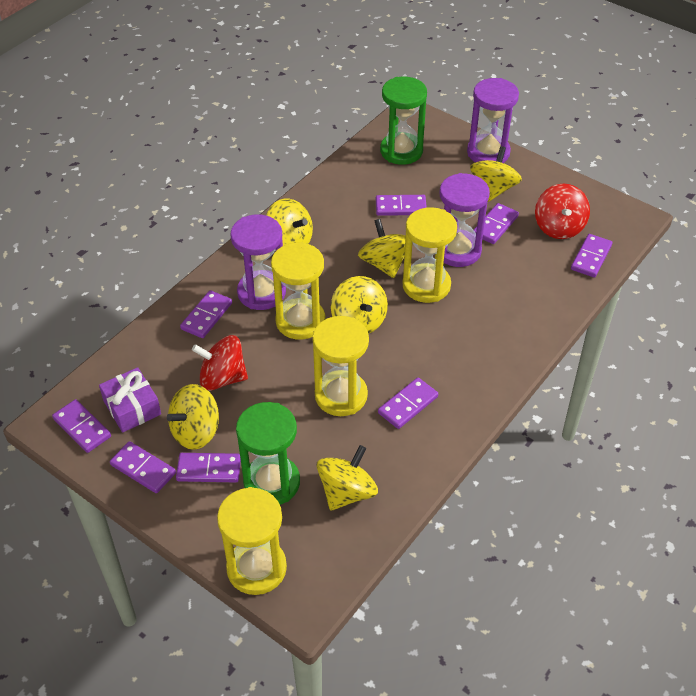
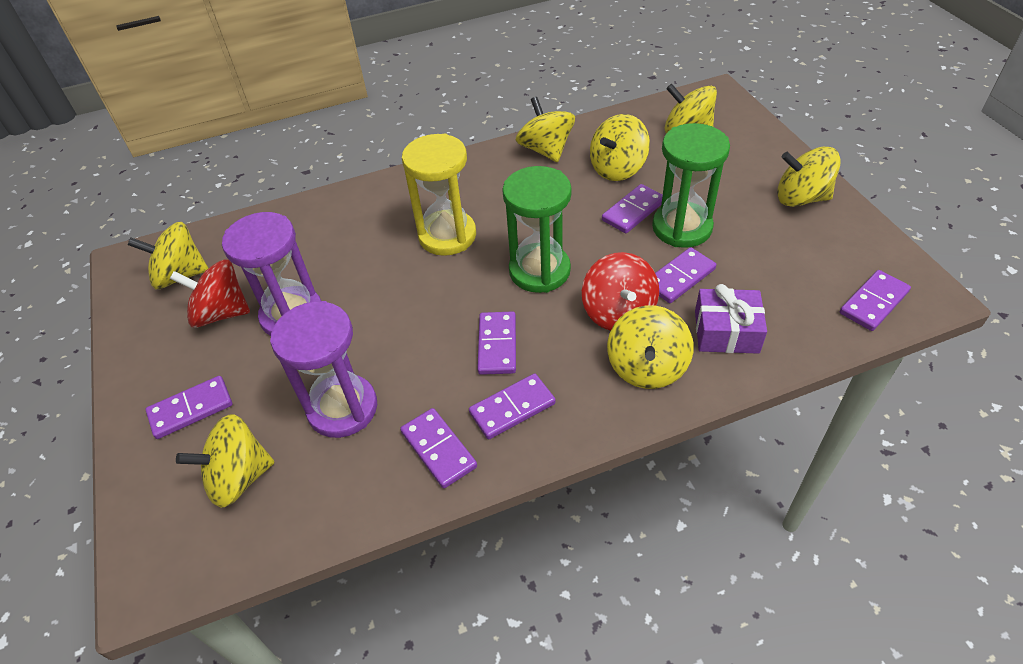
purple domino: [52,399,111,453] [110,441,176,493] [176,453,241,482] [180,290,232,338] [376,195,427,216] [378,377,438,429] [474,203,519,244] [571,234,612,278] = 8 -> [145,376,232,439] [400,408,477,488] [469,373,556,439] [477,311,516,375] [602,184,663,233] [655,247,716,303] [840,270,911,331] = 7
purple hourglass: [230,214,286,310] [439,173,490,267] [467,78,519,163] = 3 -> [222,212,321,336] [270,301,377,438] = 2
yellow hourglass: [217,487,287,595] [271,242,325,340] [312,316,369,416] [402,207,457,303] = 4 -> [402,134,476,256] = 1
yellow spinning top: [167,384,219,450] [266,199,313,246] [316,445,378,511] [331,276,388,334] [358,219,406,278] [470,146,522,202] = 6 -> [128,222,208,289] [176,414,274,508] [516,97,575,162] [590,114,650,181] [607,306,694,389] [664,84,717,133] [777,147,841,207] = 7

